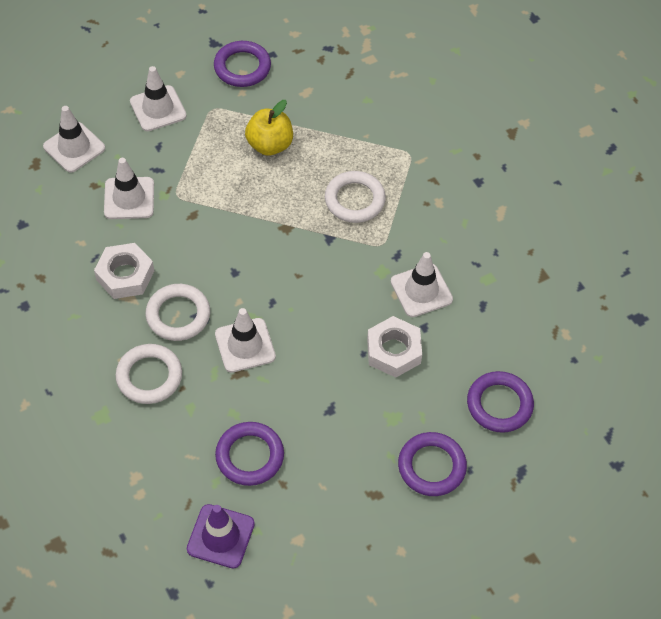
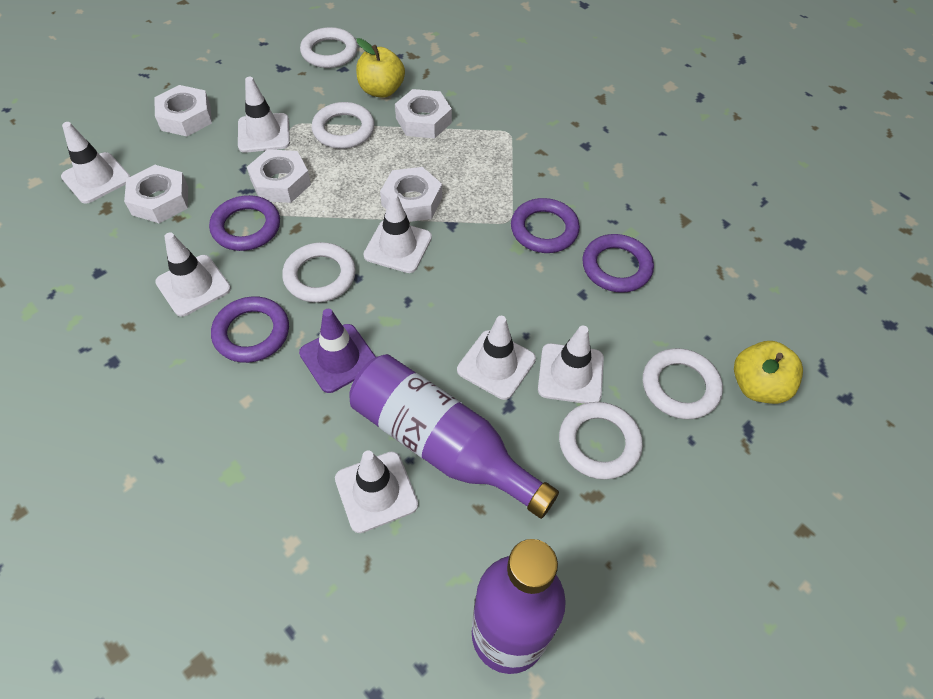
purple bottle: none = 0 -> [349,354,559,519] [472,539,566,674] = 2
white nut: [94,243,154,299] [367,316,422,378] = 2 -> [124,165,188,223] [154,85,212,136] [247,149,311,203] [380,167,442,222] [395,89,452,138] = 5
white ring: [115,344,182,404] [145,284,210,341] [325,171,386,223] = 3 -> [282,242,356,303] [300,27,358,68] [312,102,374,149] [559,402,643,480] [643,348,723,419] = 5
white traffic cone: [43,106,105,173] [104,158,154,219] [130,66,186,131] [215,308,276,373] [391,252,453,317] = 5 -> [61,122,130,204] [155,232,231,317] [238,77,290,153] [335,450,418,533] [363,192,432,273] [457,316,536,400] [538,326,604,404] = 7
yellow apple: [245,100,293,156] = 1 -> [356,38,405,98] [734,341,803,404] = 2

